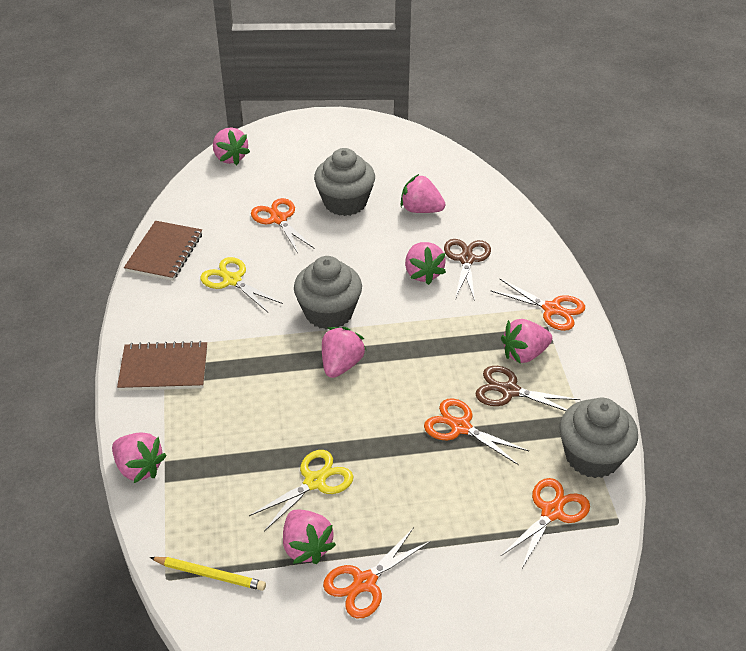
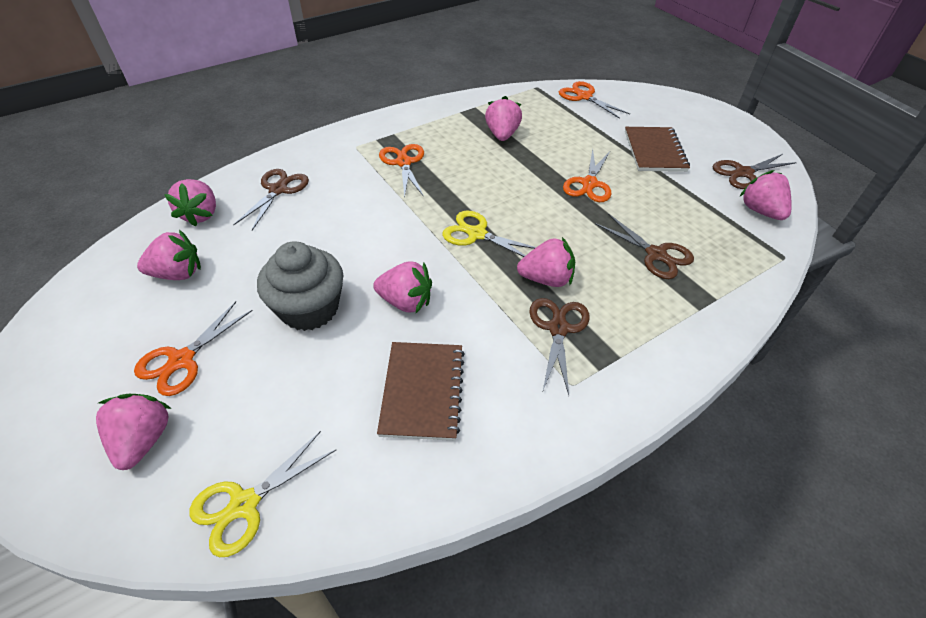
brown scissors: [444,239,491,301] [475,366,581,411] = 2 -> [233,169,309,230] [529,298,590,395] [595,214,694,279] [713,154,797,189] = 4
grey cupcake: [294,256,362,329] [314,148,375,216] [560,398,638,478] = 3 -> [257,241,343,331] = 1
orange scissors: [251,198,315,253] [323,527,431,618] [424,398,529,465] [491,278,585,331] [500,478,590,570] = 5 -> [134,301,253,396] [379,144,424,198] [559,81,630,119] [563,149,611,202] = 4
yellow pencil: [150,557,266,591] = 1 -> none = 0

